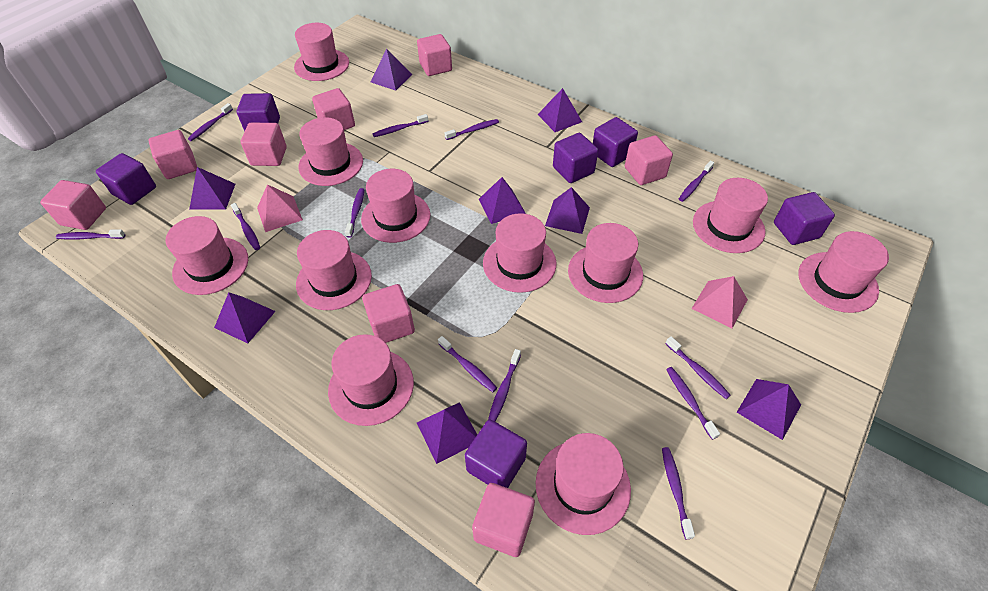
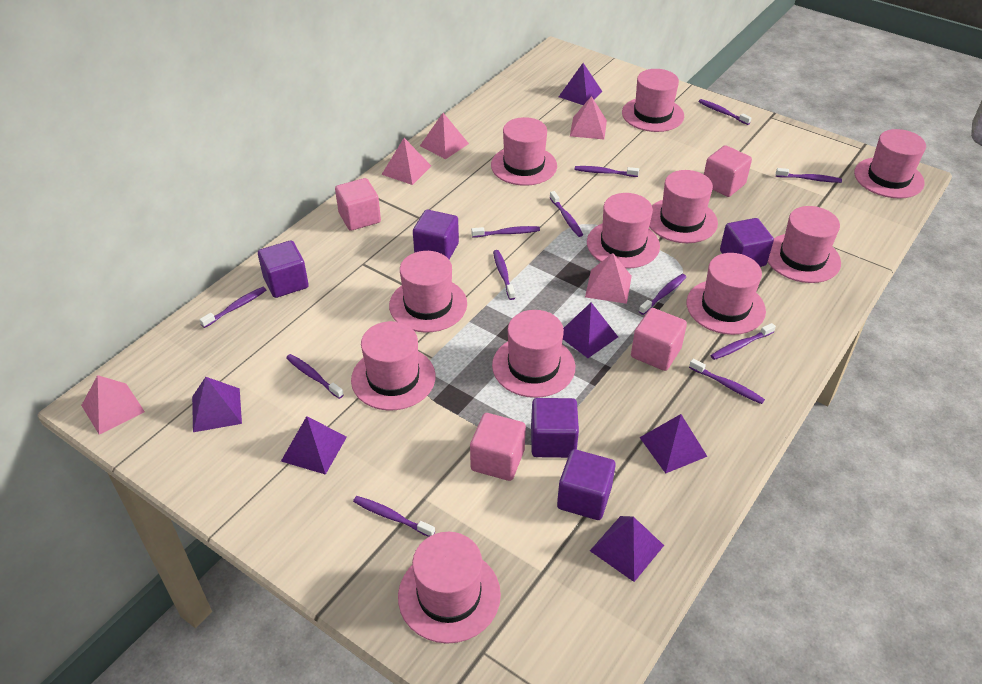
pink cube: [40,180,106,230] [148,130,197,179] [241,123,287,166] [312,88,355,130] [362,284,415,343] [417,34,452,76] [472,483,535,557] [625,135,673,185] = 8 -> [335,178,381,231] [470,413,526,481] [631,308,687,371] [704,145,752,197] = 4
pink pyramid: [257,184,303,232] [692,276,748,328] = 2 -> [81,375,145,435] [382,138,431,185] [420,113,469,159] [570,96,607,139] [585,253,632,304] = 5
purple cube: [96,153,156,205] [237,93,280,131] [465,420,527,488] [553,133,598,183] [593,117,638,167] [774,192,835,245] = 6 -> [258,240,309,298] [413,210,459,259] [531,398,579,458] [557,449,616,520] [720,218,774,267] = 5
purple pyramid: [189,167,235,210] [214,292,276,343] [371,49,412,91] [417,402,477,464] [479,177,526,224] [537,88,582,132] [545,187,590,234] [737,379,801,440] = 8 -> [192,377,242,432] [281,416,347,475] [559,63,603,105] [563,302,618,358] [590,516,664,582] [639,414,708,473] = 6

